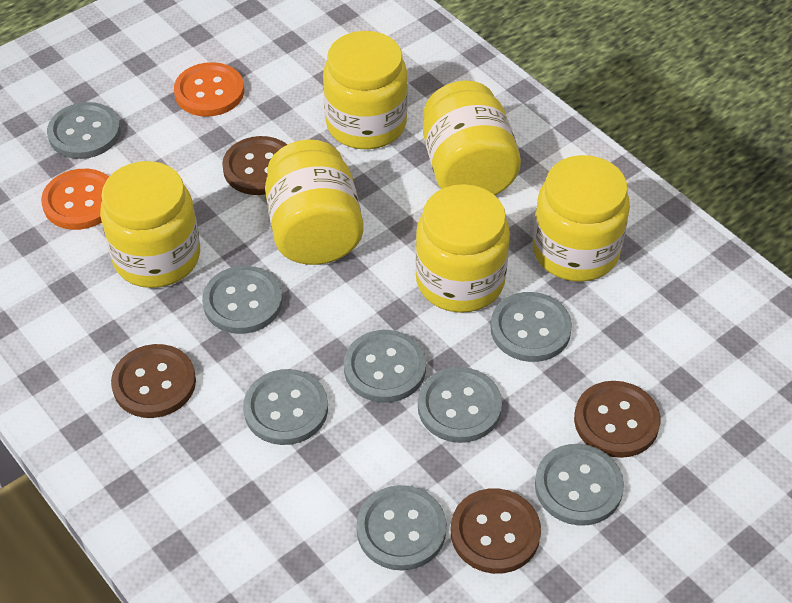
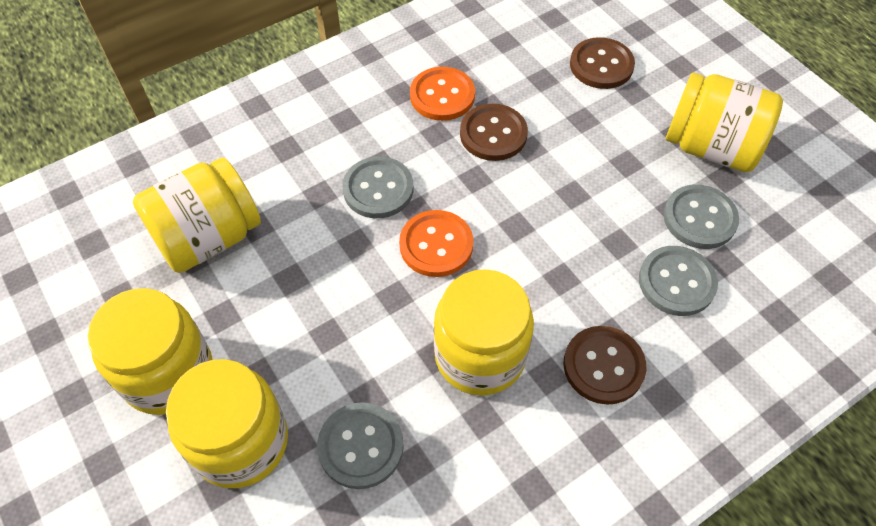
brown button: [111,344,196,418] [222,136,287,195] [451,488,541,574] [574,381,660,458] = 4 -> [460,104,528,161] [563,326,646,405] [570,37,635,89] = 3
grey button: [47,102,121,159] [202,266,282,334] [243,369,328,445] [344,330,426,403] [356,485,446,571] [418,367,502,443] [491,292,572,362] [535,444,624,526] = 8 -> [317,402,404,489] [342,157,413,218] [639,246,718,316] [663,184,739,249] = 4
yellow jar: [100,161,200,288] [265,139,364,265] [323,31,408,149] [415,184,510,313] [423,80,521,195] [533,155,630,282] = 6 -> [88,288,213,415] [133,158,261,273] [166,359,288,488] [434,269,534,396] [666,73,783,172] = 5

